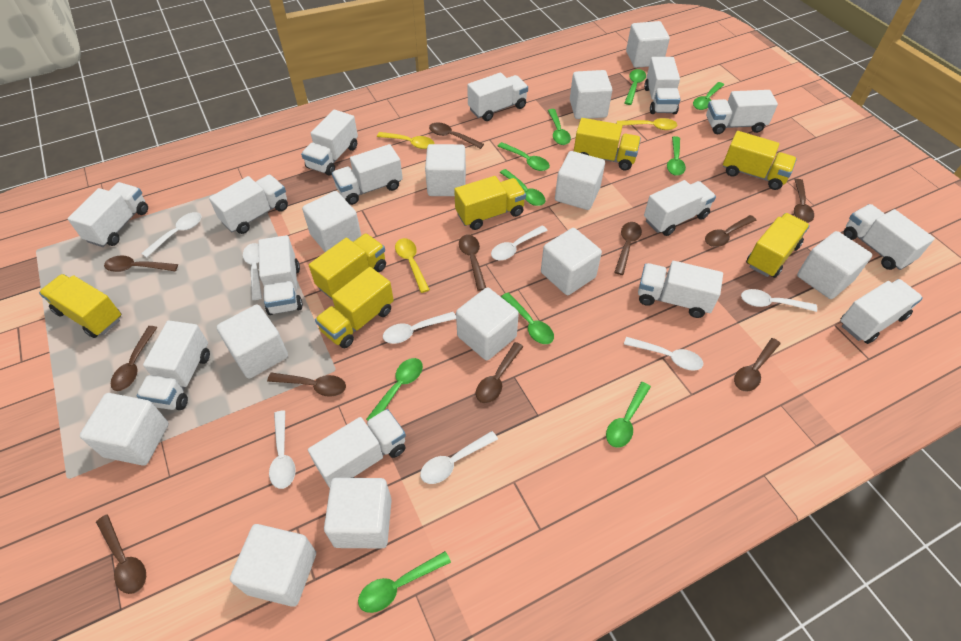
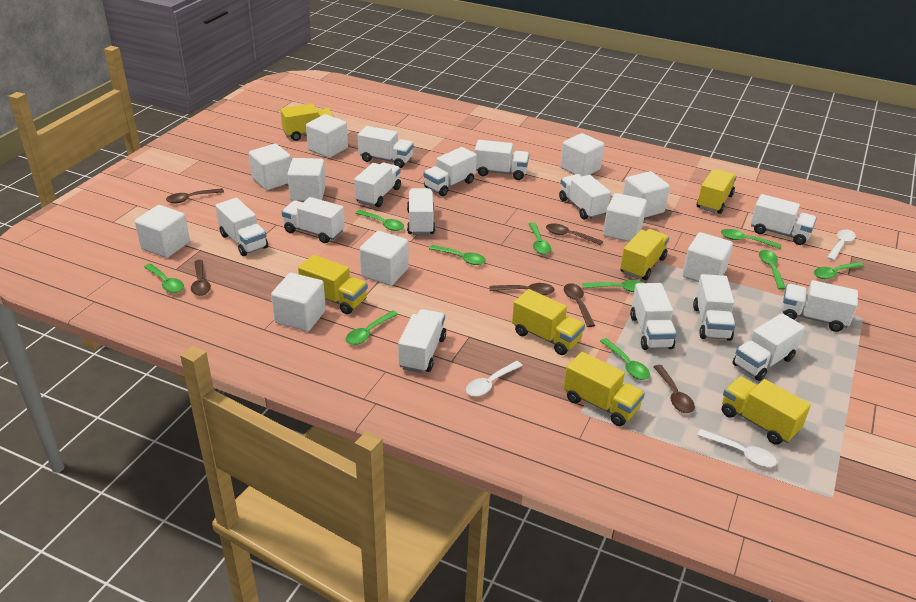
brown spoon: [96,514,146,594] [104,255,178,272] [111,326,158,391] [267,373,346,397] [429,123,484,149] [459,235,486,291] [476,342,524,403] [614,222,642,275] [705,215,757,247] [734,338,781,392] [794,179,814,223] = 11 -> [166,188,224,203] [191,260,211,296] [489,283,555,295] [546,223,603,245] [564,283,595,327] [654,365,695,413] = 6
white cube: [80,393,169,466] [217,305,288,379] [230,524,316,607] [302,191,361,252] [324,478,392,549] [425,144,466,196] [456,287,519,360] [541,228,602,295] [555,151,605,210] [570,70,612,119] [626,21,670,68] [797,231,872,299] = 12 -> [135,205,190,258] [249,144,291,190] [271,273,326,331] [287,158,326,201] [306,114,348,158] [360,231,409,286] [560,133,604,176] [603,193,647,242] [623,171,670,218] [682,232,733,282] = 10
white spoon: [141,212,201,258] [243,243,262,300] [269,410,296,489] [383,312,456,344] [420,431,498,484] [491,225,548,260] [624,337,703,371] [741,289,817,312] = 8 -> [466,361,523,396] [697,429,777,467] [827,229,856,261] = 3
yellow spoon: [377,132,434,149] [395,238,430,293] [617,118,677,130] = 3 -> none = 0

